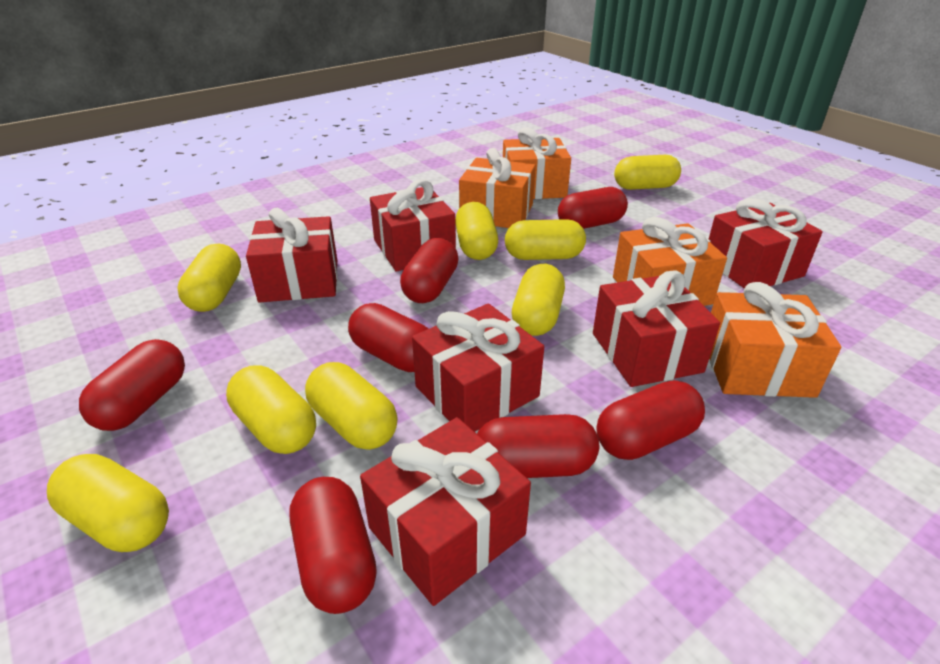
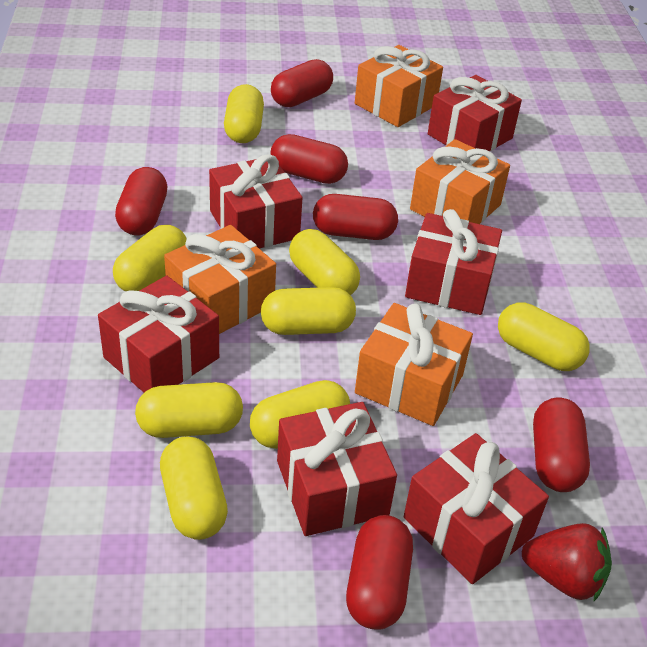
red capsule: [79,339,185,431] [290,477,377,614] [348,303,428,372] [400,238,459,303] [477,414,599,478] [558,187,628,229] [596,380,705,460] = 7 -> [115,167,167,235] [271,59,333,107] [271,134,348,184] [313,194,398,240] [346,515,413,630] [533,397,590,492] = 6
red strawberry: none = 0 -> [522,523,612,602] = 1

